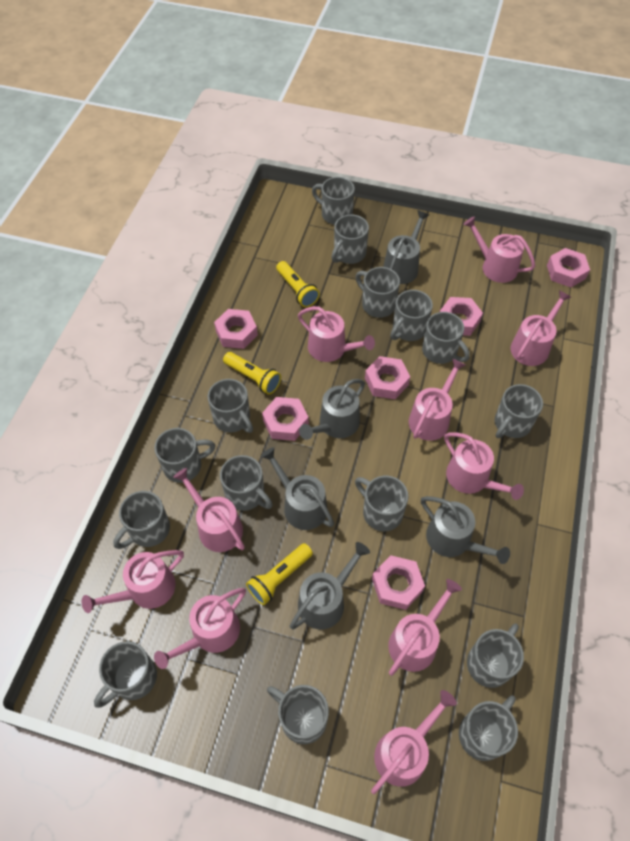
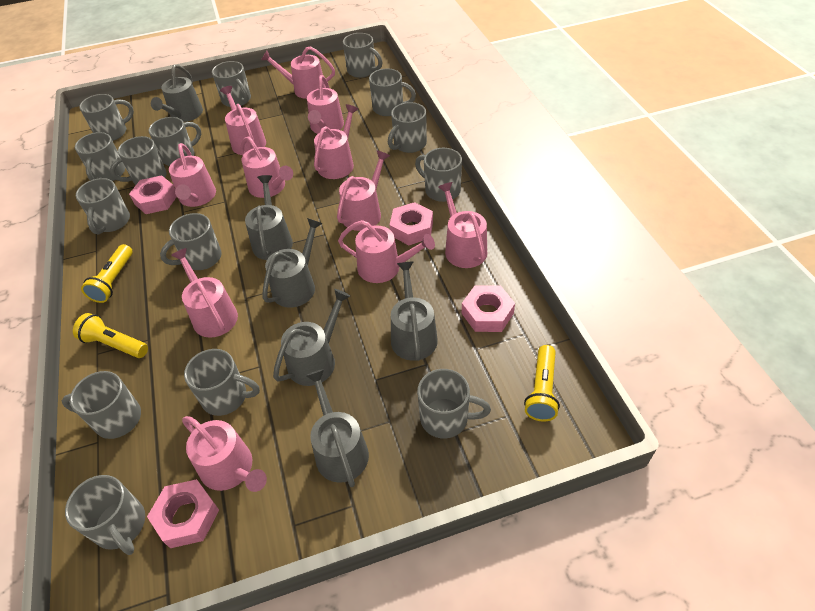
grey watering can: [261,447,334,530] [290,542,370,630] [299,379,365,440] [383,210,429,284] [421,496,510,564] = 5 -> [151,64,203,122] [245,175,293,260] [262,218,322,308] [273,289,350,386] [305,369,369,487] [391,261,438,361] = 6
pink nut: [214,309,258,349] [262,397,309,441] [365,356,410,399] [372,555,425,610] [440,297,483,336] [547,248,590,287] = 6 -> [129,175,177,214] [147,479,219,548] [390,202,433,245] [462,286,515,332] = 4
pink watering can: [82,550,184,613] [154,588,246,669] [173,468,245,552] [298,306,375,362] [371,690,457,794] [388,579,462,676] [409,359,465,441] [444,432,524,500] [463,216,535,283] [511,290,571,366] = 10 -> [169,143,216,207] [171,248,238,338] [182,416,267,492] [220,86,266,155] [240,136,293,198] [261,46,335,99] [307,75,344,134] [314,104,358,179] [337,150,390,231] [338,220,435,283] [438,182,487,268] = 11

